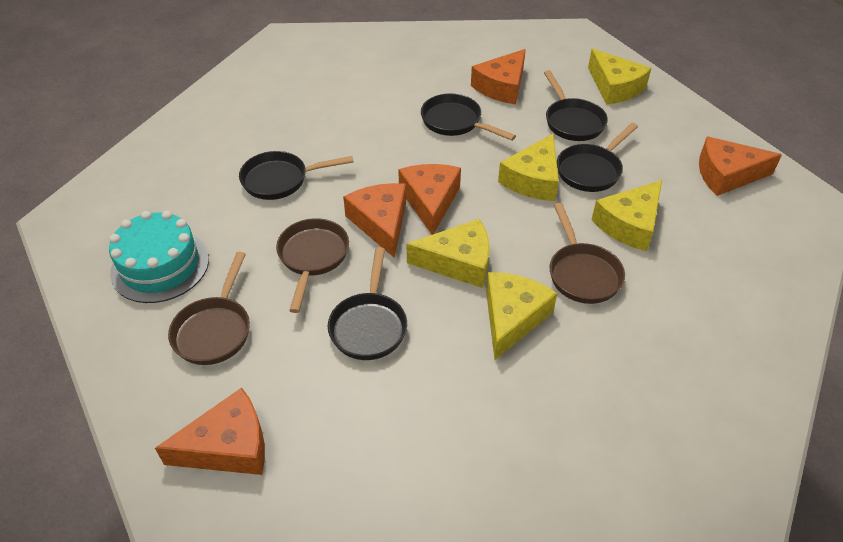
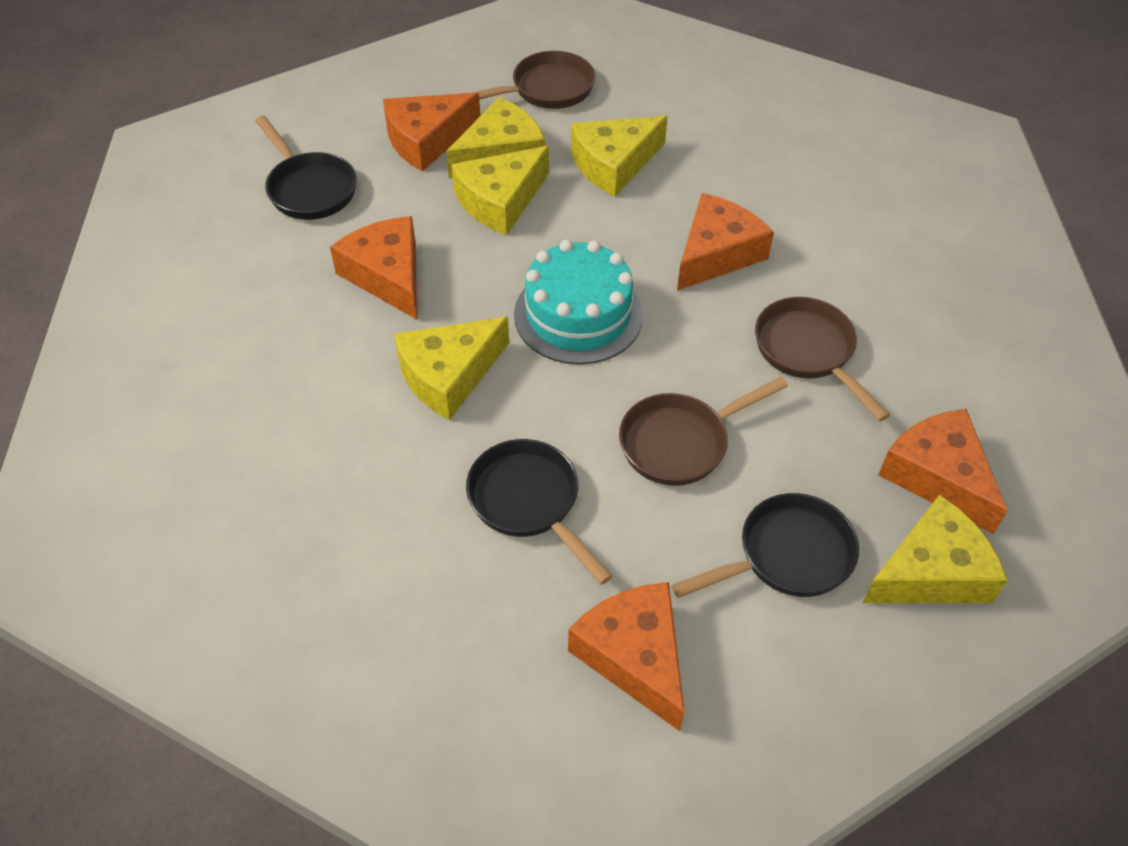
black pan: [239,151,354,200] [328,247,407,360] [421,93,516,141] [544,70,608,141] [557,123,638,192] = 5 -> [255,116,357,220] [466,439,613,585] [671,493,859,598] = 3

